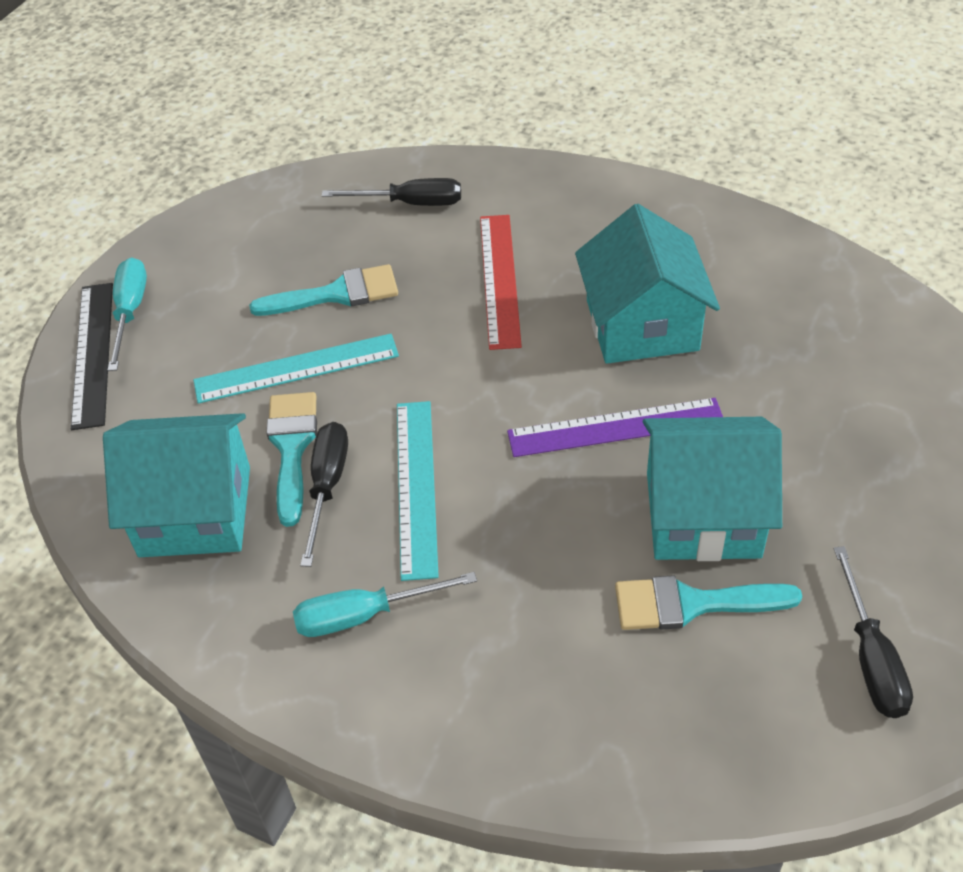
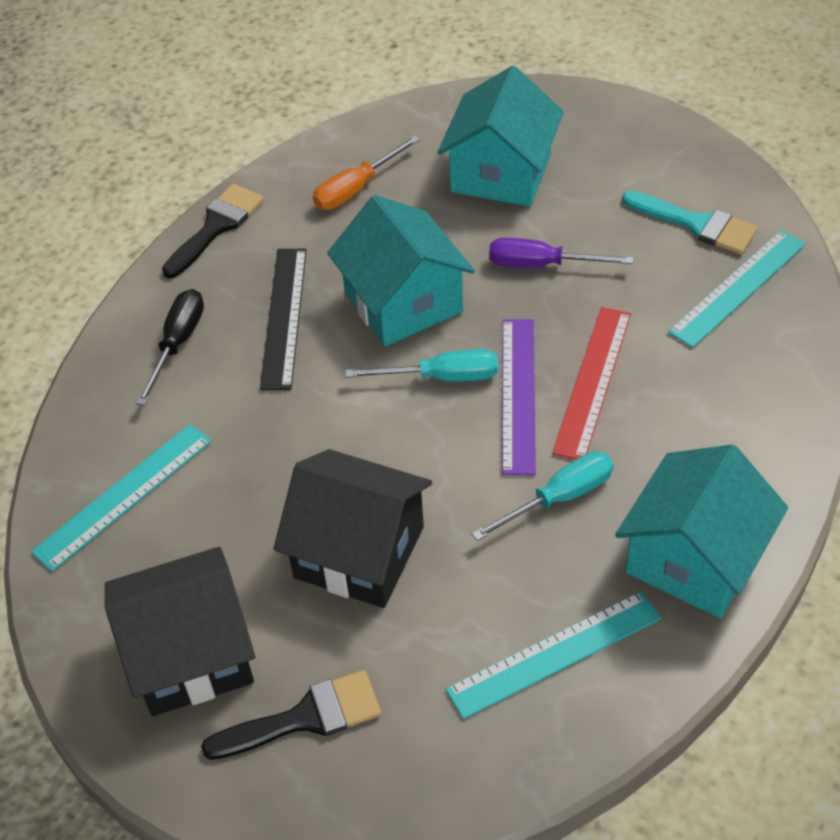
black brush: none = 0 -> [162,184,264,278] [201,670,381,760] = 2
black house: none = 0 -> [105,547,255,716] [274,449,432,608] = 2
black screwdriver: [300,422,348,567] [322,178,461,206] [834,546,913,718] = 3 -> [136,289,204,406] = 1
orange screwdriver: none = 0 -> [313,136,420,210] = 1
purple screwdriver: none = 0 -> [489,238,634,267] = 1
turquoise brush: [249,264,398,316] [267,392,317,527] [615,575,802,630] = 3 -> [622,191,758,254] = 1
turquoise ruler: [193,334,399,404] [397,401,439,581] = 2 -> [31,424,212,572] [445,591,661,719] [668,230,806,348] = 3

